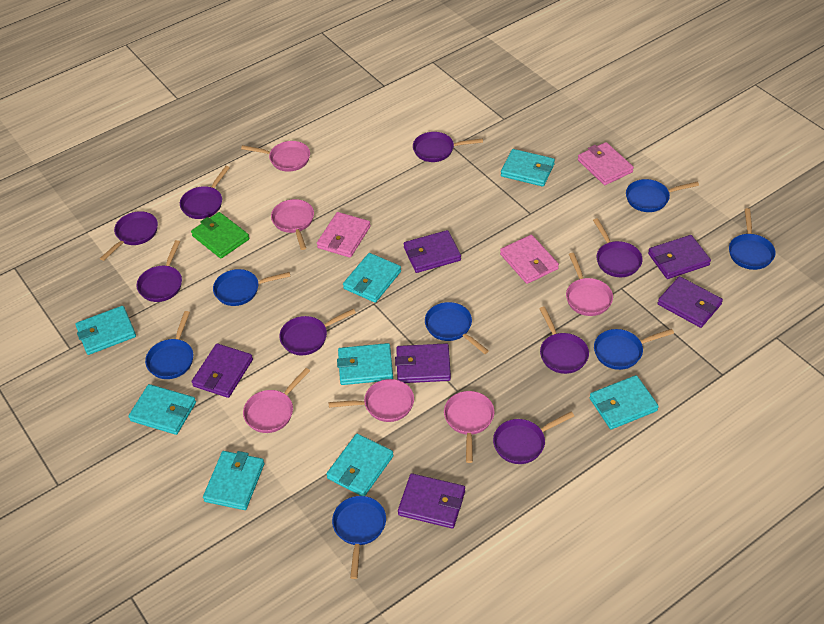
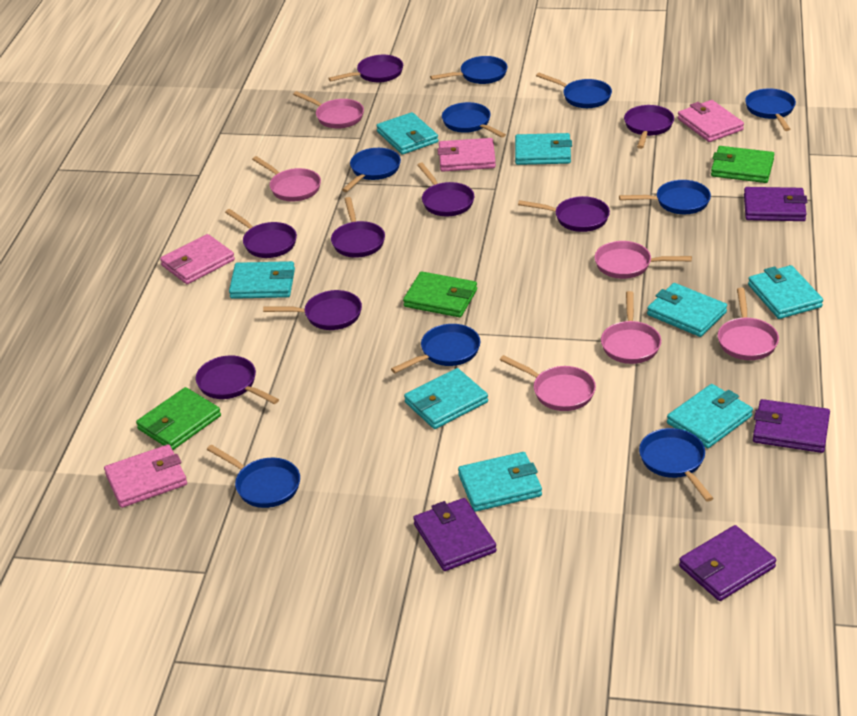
blue pan: [145,311,193,379] [213,269,290,306] [332,496,386,579] [425,302,489,354] [594,329,674,370] [626,179,699,212] [729,208,776,270] = 7 -> [207,445,300,508] [342,148,401,192] [391,324,480,373] [430,56,507,84] [442,102,506,138] [536,73,612,108] [619,180,711,214] [639,428,713,502] [745,88,796,131] = 9
green wallet: [191,212,249,259] = 1 -> [136,387,221,450] [403,271,477,317] [711,146,774,183] = 3
pink wallet: [317,212,371,258] [500,235,559,284] [578,142,634,185] = 3 -> [104,444,187,508] [160,234,235,284] [438,138,496,172] [678,100,744,142] = 4
purple wallet: [192,343,253,398] [395,343,451,383] [398,473,465,528] [403,230,461,273] [648,235,711,279] [658,276,723,328] = 6 -> [413,498,496,571] [679,525,776,601] [744,187,807,221] [753,399,830,453] = 4

